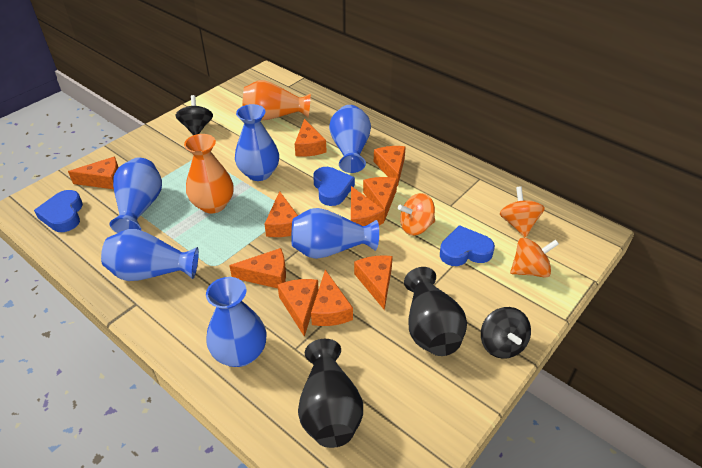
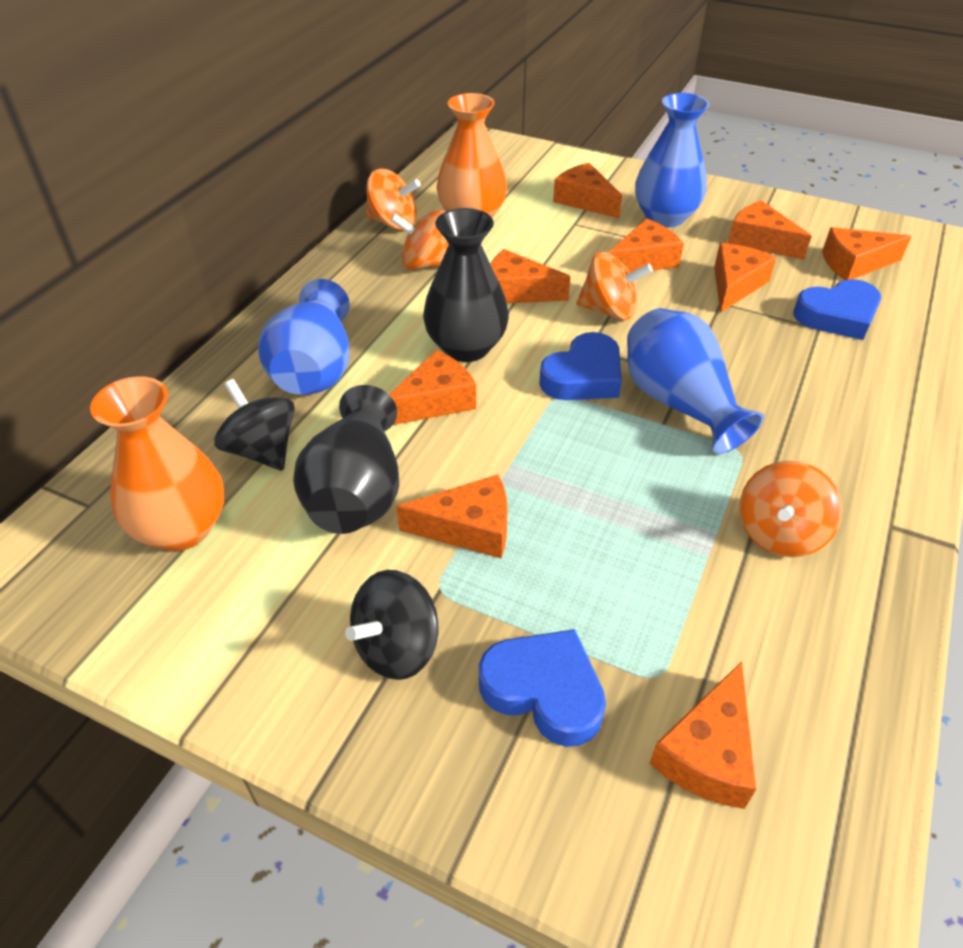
blue vase: [101,229,199,281] [110,158,162,233] [206,277,266,367] [235,104,279,181] [291,208,379,259] [329,105,371,173] = 6 -> [258,279,350,394] [627,308,764,454] [635,93,710,228] = 3
orange cheese: [68,157,119,189] [229,248,286,288] [265,191,298,237] [277,279,319,337] [295,119,327,157] [311,270,353,326] [351,186,385,226] [354,255,393,310] [363,177,397,221] [374,146,406,187] = 10 -> [389,350,476,425] [396,475,508,558] [490,249,571,304] [553,163,622,218] [608,219,684,272] [649,662,756,809] [714,243,776,313] [728,200,812,260] [822,227,912,280] = 9
orange spinning top: [398,193,435,235] [500,186,545,237] [510,238,559,278] = 3 -> [365,169,421,230] [391,210,449,270] [576,252,653,320] [739,461,843,557] = 4

